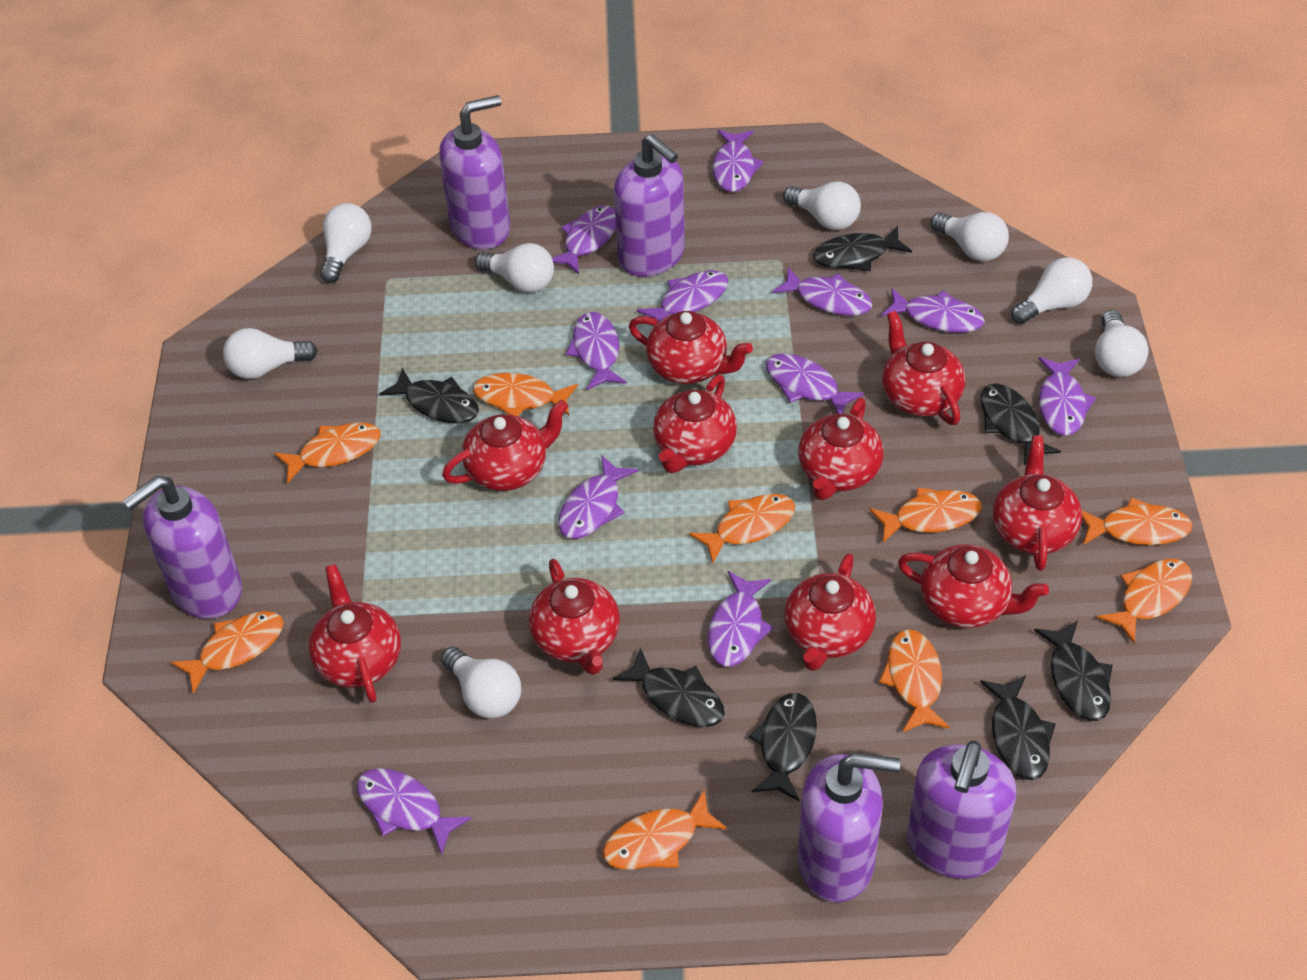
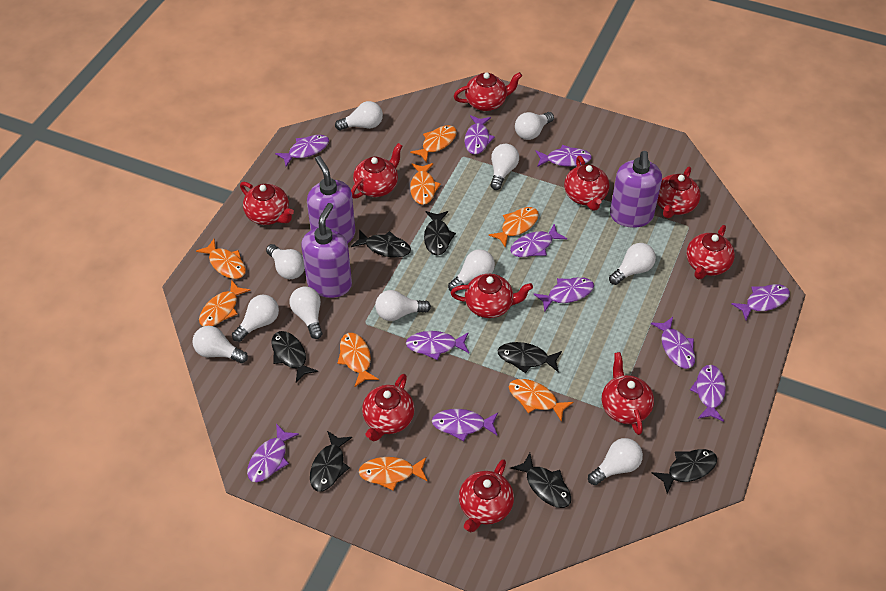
orange fish: [171,611,284,693] [274,422,381,483] [473,373,578,416] [603,790,727,869] [689,494,795,564] [869,487,982,543] [879,629,950,732] [1082,497,1193,545] [1097,559,1192,644] = 9 -> [196,239,246,279] [199,280,251,326] [337,333,379,387] [359,457,428,490] [410,125,457,163] [410,163,441,205] [488,207,539,248] [509,379,573,422] = 8
purple soap dispenser: [123,476,242,619] [439,95,510,249] [614,134,685,277] [798,753,900,903] [907,741,1017,879] = 5 -> [301,203,352,298] [307,156,355,244] [610,151,662,228] = 3
white light bulb: [223,328,318,379] [320,203,371,283] [441,647,521,719] [475,243,554,293] [783,182,861,230] [931,212,1009,261] [1011,257,1092,324] [1095,310,1148,377] = 8 -> [192,326,248,363] [232,295,279,342] [266,244,305,279] [289,286,323,339] [335,101,383,130] [375,290,431,321] [448,249,495,293] [490,144,519,190] [515,112,554,140] [588,438,643,485] [609,243,656,285] = 11

